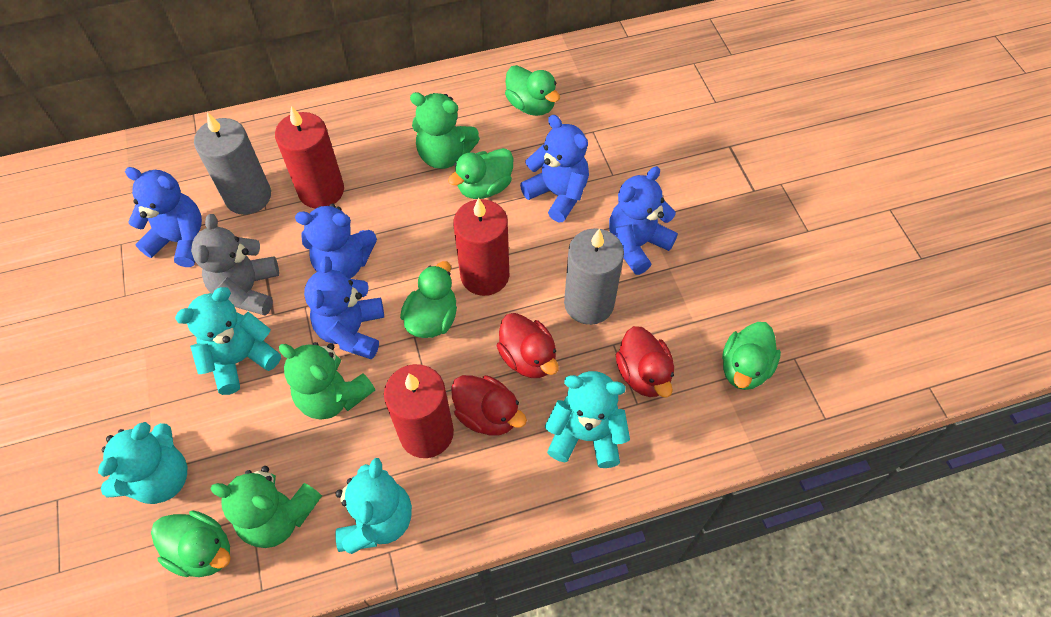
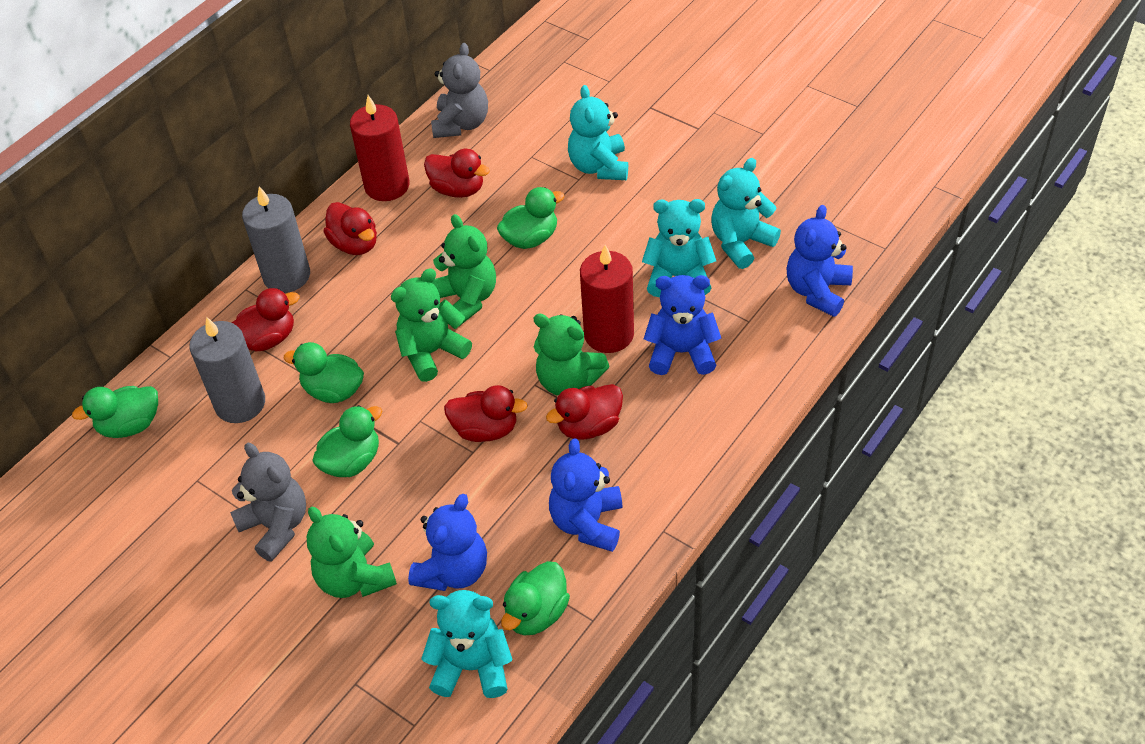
blue teddy bear: [125,167,202,267] [295,203,377,279] [304,257,384,360] [520,115,589,222] [609,166,678,275] = 5 -> [408,494,487,591] [549,438,623,552] [644,275,721,375] [786,205,853,317] = 4
green teddy bear: [210,466,322,548] [279,342,375,420] [410,92,480,169] = 3 -> [306,507,397,598] [391,268,472,382] [432,214,496,325] [534,314,609,396] = 4
grey teddy bear: [191,214,279,315] = 1 -> [230,443,306,562] [431,43,488,138] = 2
red candle: [275,106,344,208] [384,364,454,458] [453,198,509,296] = 3 -> [350,95,410,201] [580,245,634,353] = 2
red duck: [451,375,527,436] [497,313,559,378] [616,326,674,397] = 3 -> [231,288,300,351] [324,202,377,255] [424,149,490,198] [444,385,528,442] [546,384,623,440] = 5

